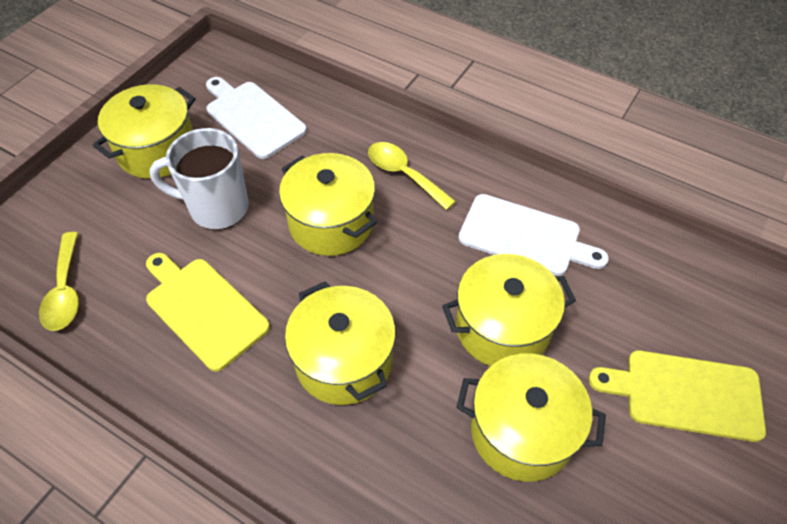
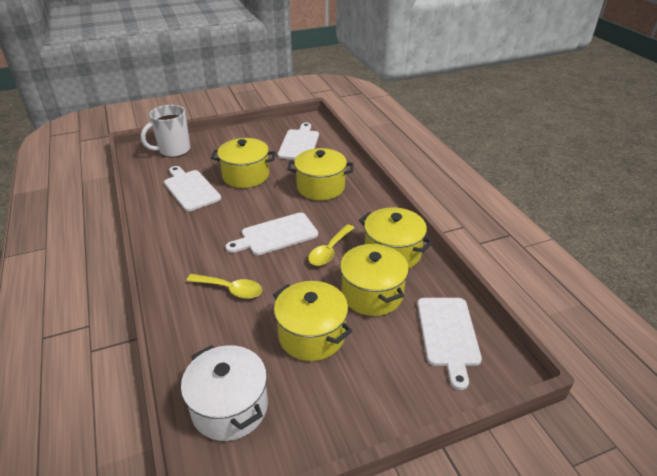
white cutting board: [206,77,307,159] [458,194,609,276] = 2 -> [164,166,221,211] [225,213,318,255] [277,123,319,160] [417,298,482,390] = 4
white pot: none = 0 -> [181,345,268,441] = 1
yellow cutting board: [146,253,270,372] [589,350,766,442] = 2 -> none = 0

